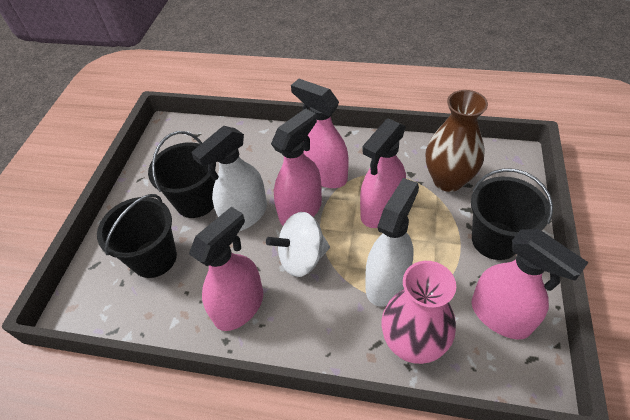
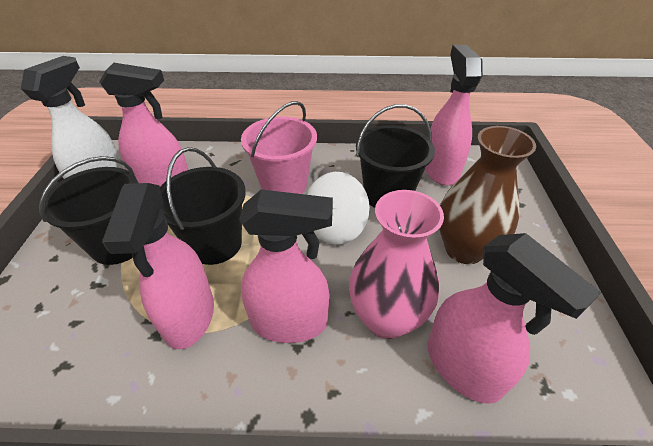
pink bucket: none = 0 -> [241,101,317,194] = 1
white spray bottle: [191,126,267,231] [365,178,419,307] = 2 -> [21,56,124,179] = 1

